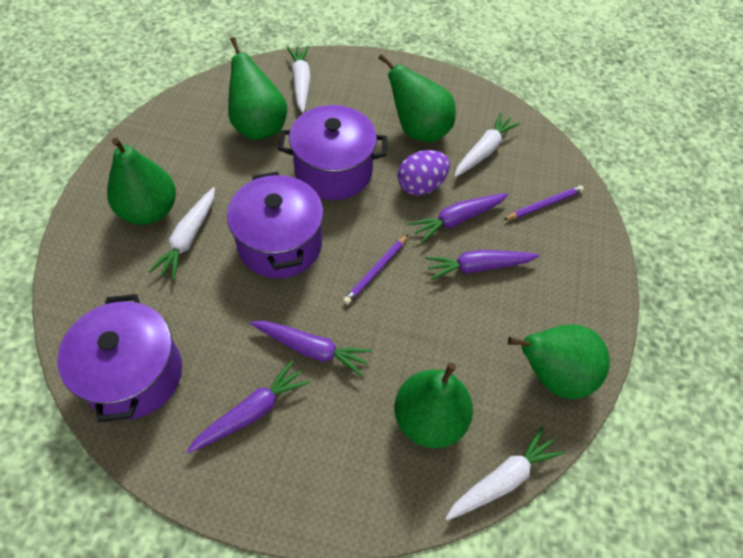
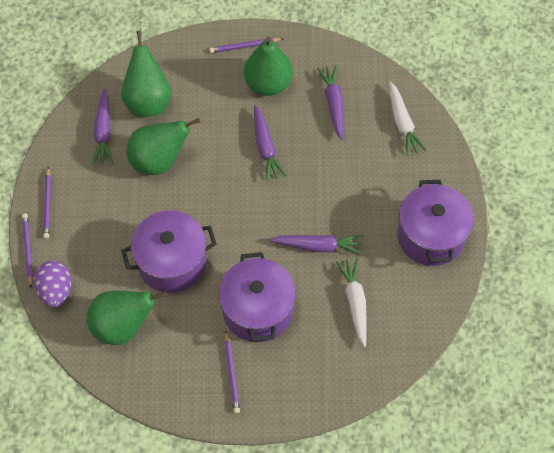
green pear: [107,138,176,225] [228,37,287,140] [378,54,456,142] [394,363,473,448] [508,324,610,399] = 5 -> [87,291,167,345] [121,31,171,117] [127,118,201,175] [244,37,293,96] = 4
purple pencil: [343,234,408,305] [503,185,584,220] = 2 -> [22,213,33,288] [43,167,51,239] [209,38,283,53] [224,331,240,414] = 4
white carrot: [148,187,215,280] [287,45,311,113] [445,427,564,521] [454,113,520,177] = 4 -> [336,258,367,347] [389,81,427,156] = 2

